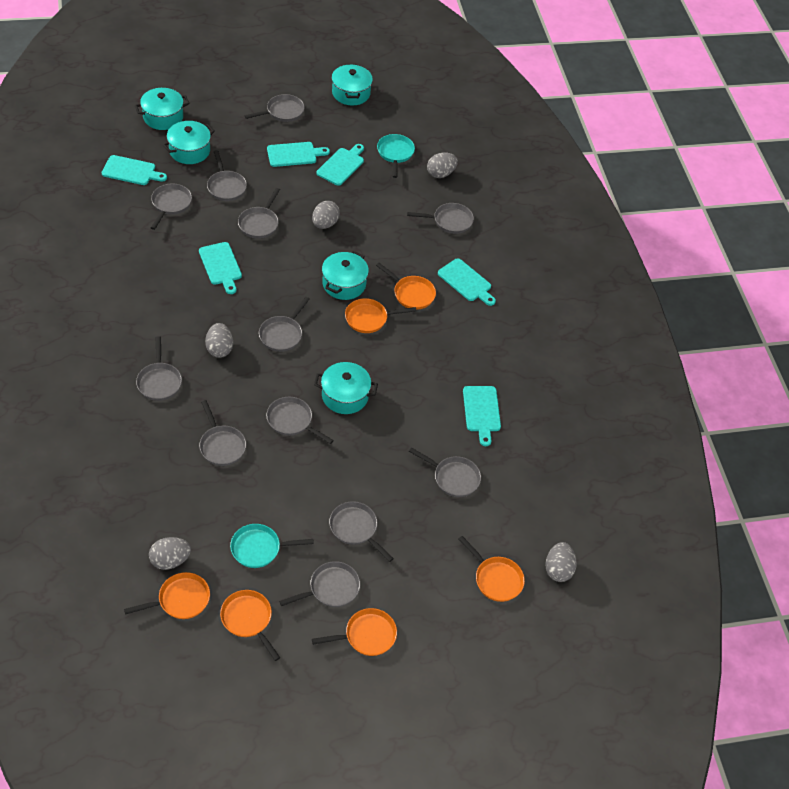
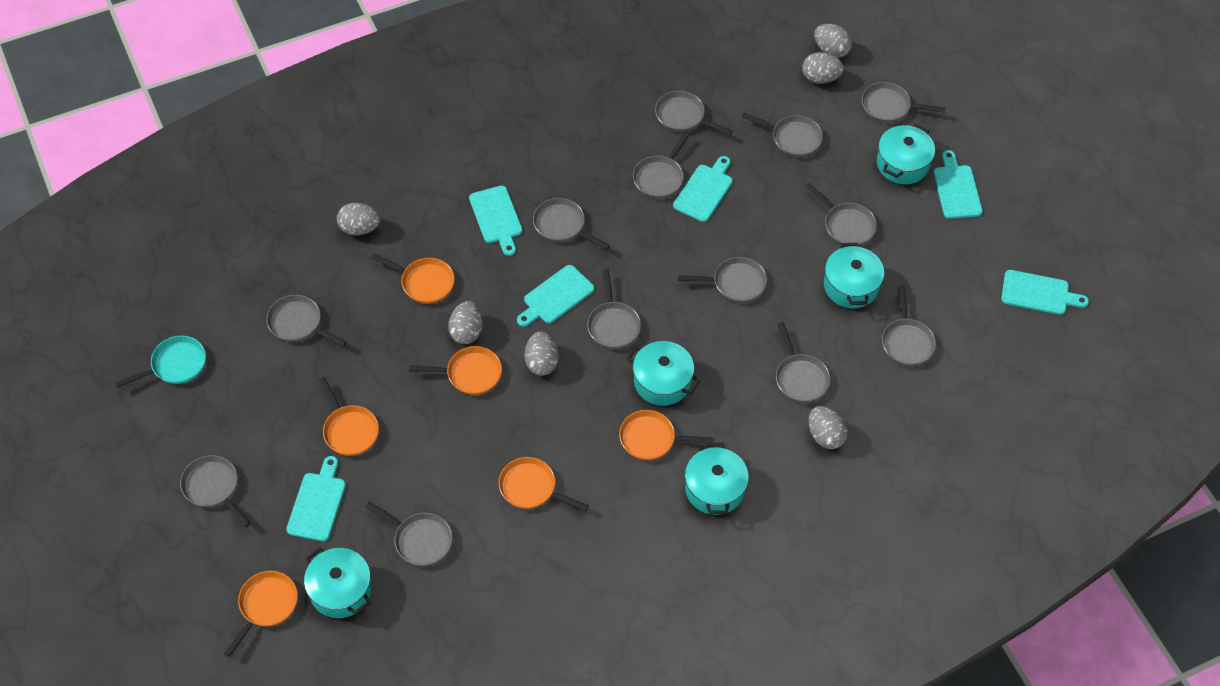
grey egg: [149,537,191,570] [205,323,233,358] [312,201,340,229] [427,153,458,178] [545,542,577,582] = 5 -> [337,203,380,235] [448,301,483,344] [524,331,559,376] [802,52,844,84] [808,406,848,449] [814,24,852,58] = 6
grey pan: [136,336,182,401] [151,183,192,230] [199,400,246,466] [207,150,247,201] [238,188,280,239] [244,94,305,122] [259,297,310,352] [266,397,334,444] [279,561,360,607] [329,501,394,562] [407,203,474,234] [409,447,481,497] = 12 -> [180,455,251,527] [266,295,347,347] [365,501,452,566] [533,198,610,250] [587,269,641,349] [633,131,690,199] [655,91,733,135] [678,257,767,303] [742,112,823,157] [776,322,830,403] [805,183,877,247] [862,82,945,123] [882,285,936,366] = 13
turquoise pan: [230,524,314,568] [377,134,415,178] = 2 -> [115,335,206,388] = 1

